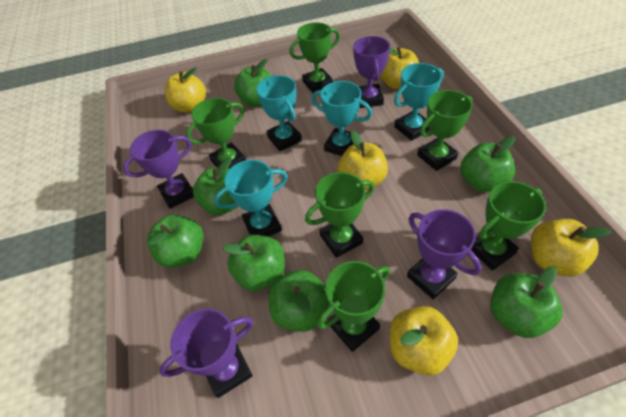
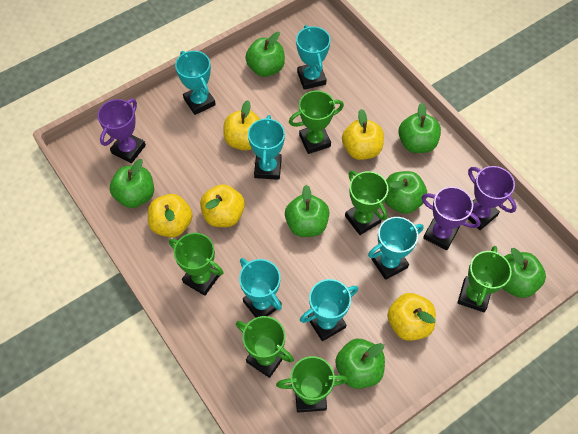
purple trophy: [123,130,194,209] [159,309,254,398] [353,36,390,108] [407,209,481,299] = 4 -> [97,99,146,163] [421,187,480,250] [468,166,517,230] = 3
turquoise trophy: [214,160,288,237] [256,75,302,151] [311,81,372,156] [394,63,444,141] = 4 -> [175,51,216,115] [239,258,282,318] [248,115,285,180] [296,25,330,90] [300,279,358,341] [368,217,424,280] = 6

